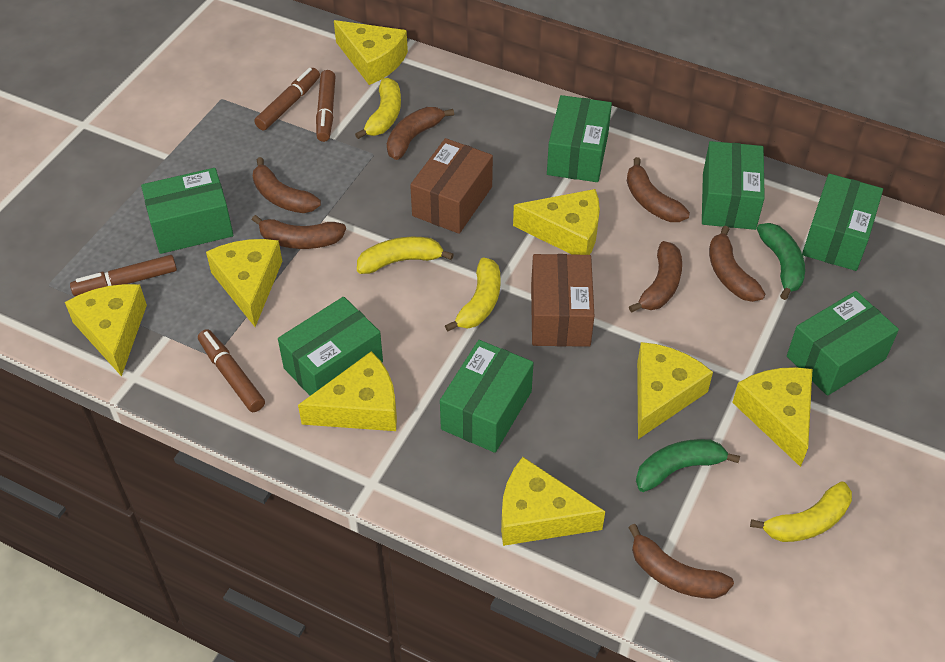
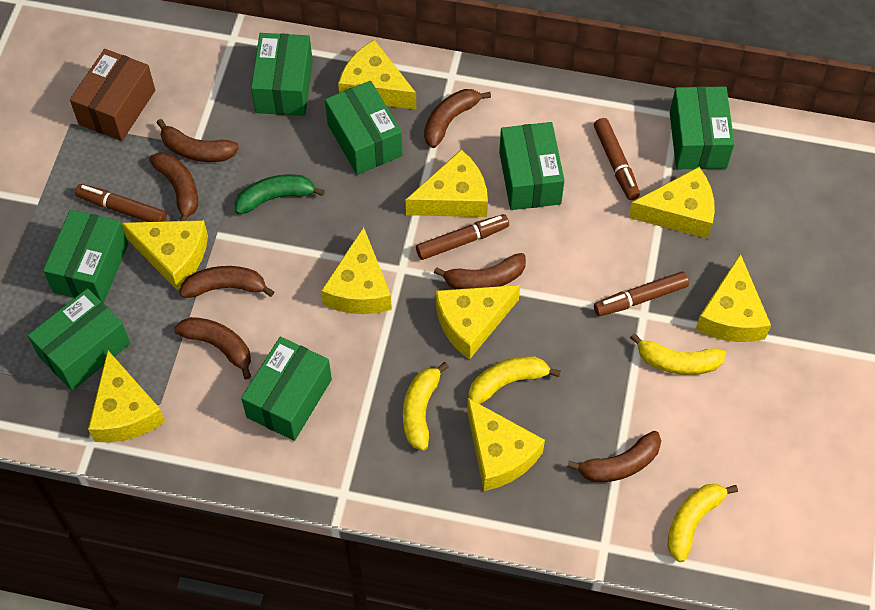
brown box: [410,138,493,234] [531,254,594,347] = 2 -> [70,49,155,141] = 1
green banana: [636,439,740,492] [757,223,805,300] = 2 -> [235,174,325,214] = 1
yellow cheese: [65,284,147,377] [206,239,282,327] [298,351,397,431] [334,20,408,85] [501,457,605,546] [513,189,600,255] [637,342,713,439] [732,367,813,467] = 8 -> [88,351,165,442] [121,220,208,290] [321,227,392,314] [338,40,416,110] [406,150,488,217] [436,285,520,360] [467,398,545,491] [629,167,715,239] [695,254,771,342] = 9

